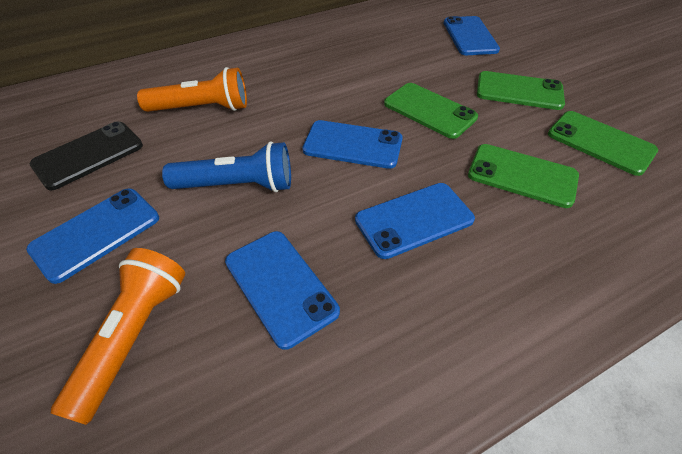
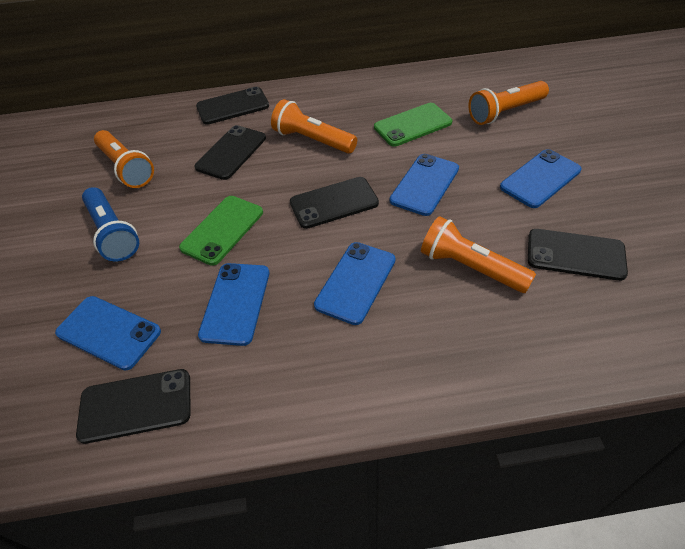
black phone: [29,121,143,190] = 1 -> [76,369,191,444] [194,125,266,180] [196,87,269,125] [290,177,379,229] [528,229,628,281] = 5
green phone: [384,83,478,139] [468,144,579,208] [477,71,565,110] [548,111,658,176] = 4 -> [179,196,263,266] [374,103,452,147] = 2
orange flashlight: [51,248,185,425] [137,67,247,112] = 2 -> [94,130,154,188] [271,99,357,154] [421,216,536,293] [469,81,549,125] = 4

